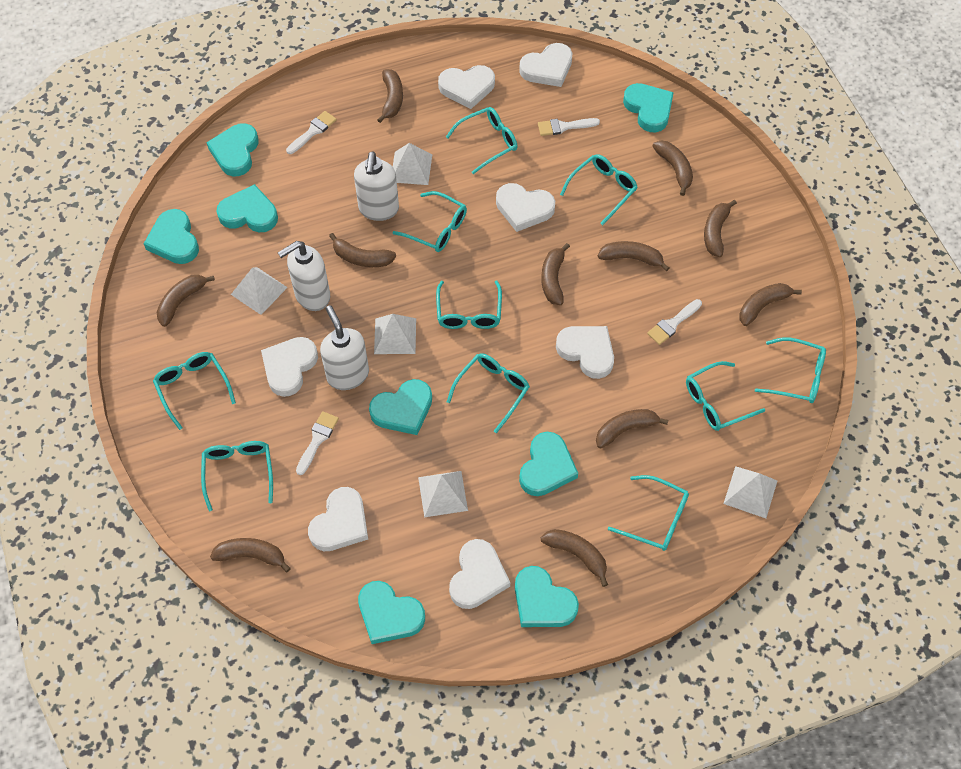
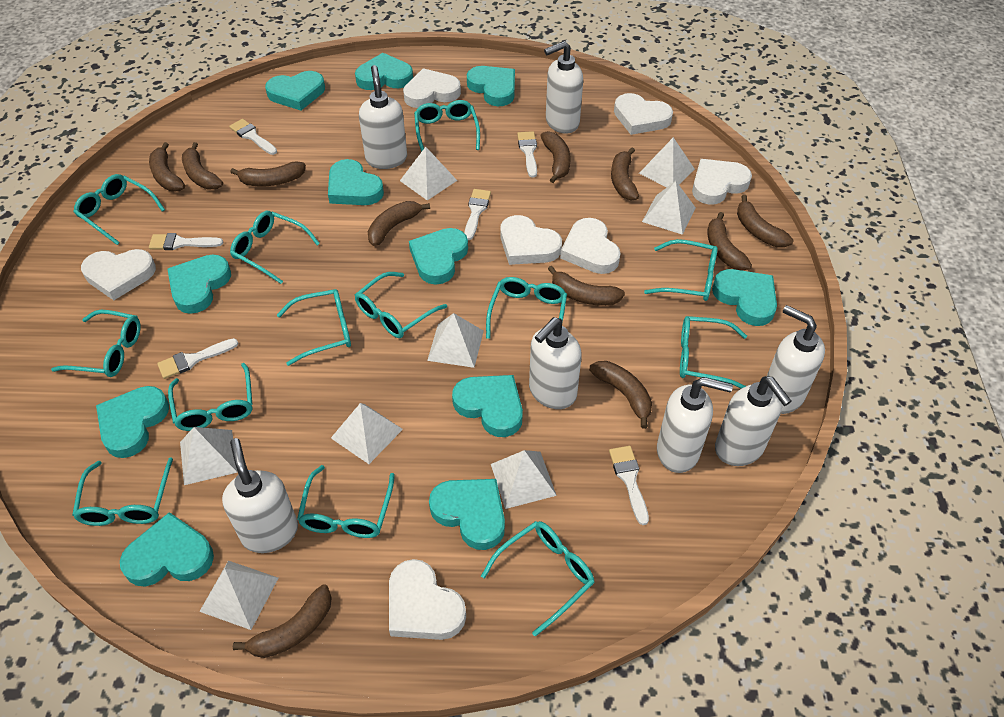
turquoise glasses: [153,352,236,430] [201,441,273,511] [392,191,467,252] [436,280,502,329] [446,107,518,174] [447,353,530,433] [560,154,638,225] [608,475,689,551] [686,361,765,431] [755,337,826,403] = 10 -> [51,310,141,377] [72,457,173,526] [73,174,165,245] [168,363,252,431] [230,211,320,284] [277,289,351,366] [297,465,395,538] [355,272,447,338] [414,100,480,152] [481,521,595,637] [486,277,567,339] [644,239,718,301] [680,316,747,389] = 13
turquoise heart: [144,209,199,264] [206,123,259,176] [216,184,278,232] [358,581,425,644] [369,379,432,435] [515,566,579,627] [519,432,578,496] [623,83,674,132] = 8 -> [96,386,169,458] [120,512,214,586] [168,255,231,314] [265,71,325,111] [328,159,384,205] [355,53,413,90] [409,228,468,285] [429,479,505,550] [452,375,523,437] [467,66,515,106] [712,269,777,326] = 11
white brush: [286,111,336,154] [296,411,339,475] [538,118,600,136] [647,299,702,345] = 4 -> [149,233,223,250] [157,338,239,379] [229,119,277,155] [464,189,491,240] [517,131,537,178] [609,446,649,525] = 6
white pyramid: [231,267,288,315] [374,314,416,354] [393,143,432,185] [418,471,468,517] [723,466,777,518] = 5 -> [180,427,238,485] [199,561,278,630] [331,403,403,464] [400,147,457,200] [427,313,484,368] [491,450,557,509] [639,137,695,187] [642,181,696,235] = 8
white soap dispenser: [278,241,330,311] [320,305,369,390] [354,151,399,221] = 3 -> [222,438,298,553] [359,65,407,169] [529,317,582,409] [544,41,583,133] [657,377,733,473] [715,376,791,466] [767,305,825,414] = 7

